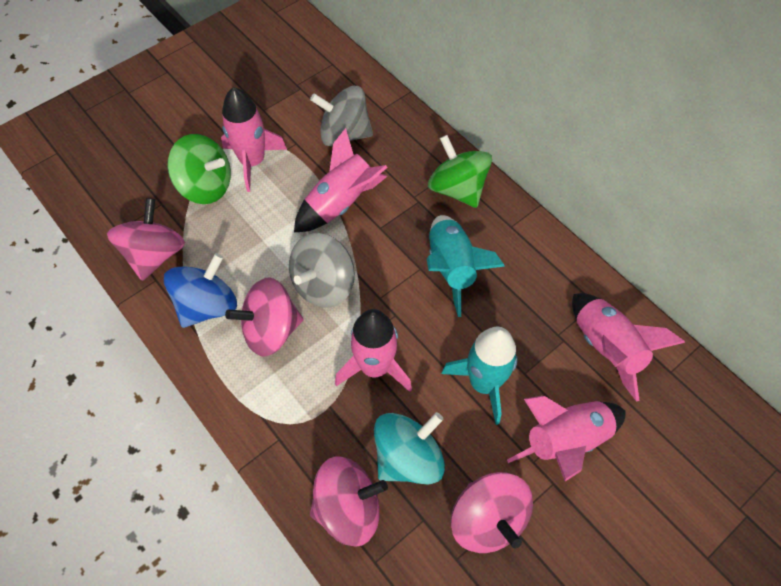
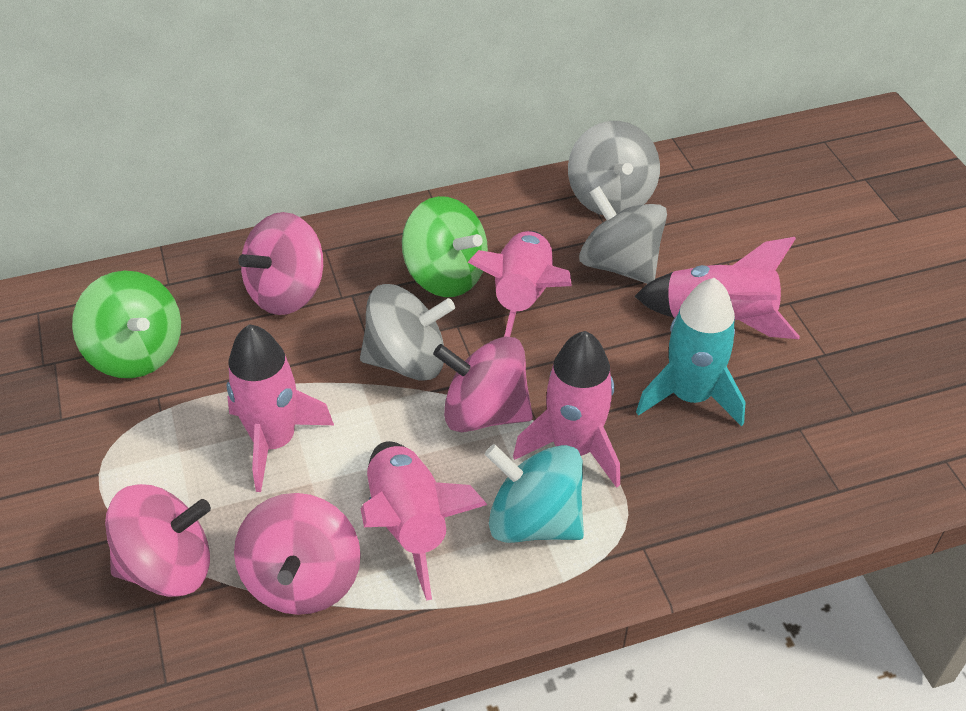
blue spinning top: [164,253,237,328] = 1 -> none = 0
grey spinning top: [289,233,355,308] [310,86,373,146] = 2 -> [360,284,455,380] [568,121,660,215] [579,186,667,284] = 3
turquoise rocket: [427,215,505,317] [441,327,518,425] = 2 -> [636,278,746,426] = 1

